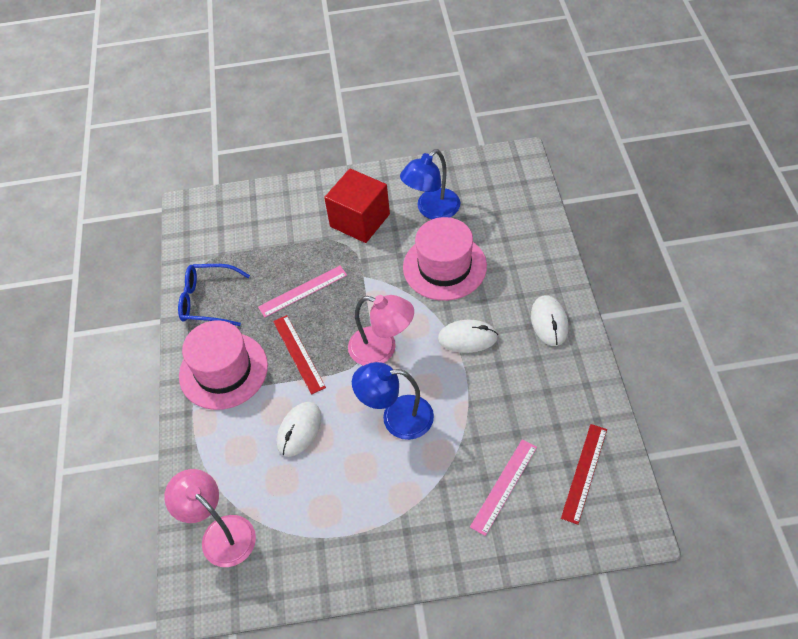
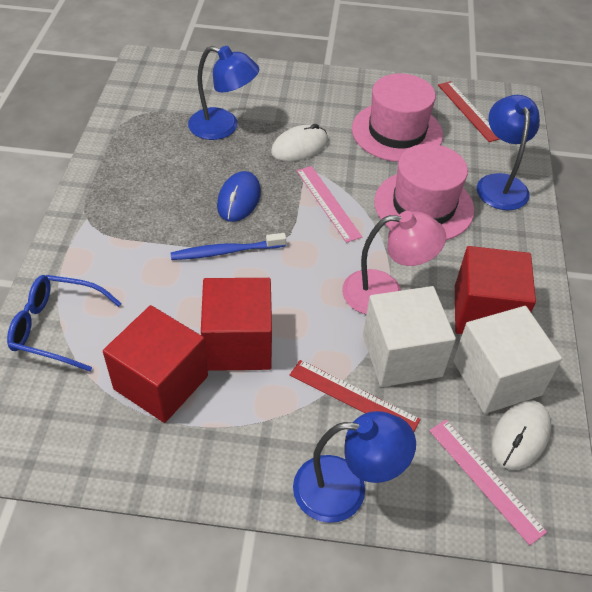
blue lamp: [352,362,434,440] [400,149,460,219] = 2 -> [188,46,260,140] [293,411,416,523] [477,95,540,210] = 3
blue mouse: none = 0 -> [217,171,261,222] = 1
blue toothbrush: none = 0 -> [170,233,286,260] = 1
pink lamp: [164,469,256,567] [348,295,414,366] = 2 -> [342,211,446,314] = 1
red cube: [324,168,390,243] = 1 -> [103,305,208,423] [201,278,272,371] [455,246,536,334] = 3
white cube: none = 0 -> [363,286,456,387] [453,306,562,414] = 2
white mouse: [277,402,322,457] [438,320,498,353] [531,295,568,346] = 3 -> [271,124,328,161] [492,400,551,470] = 2

